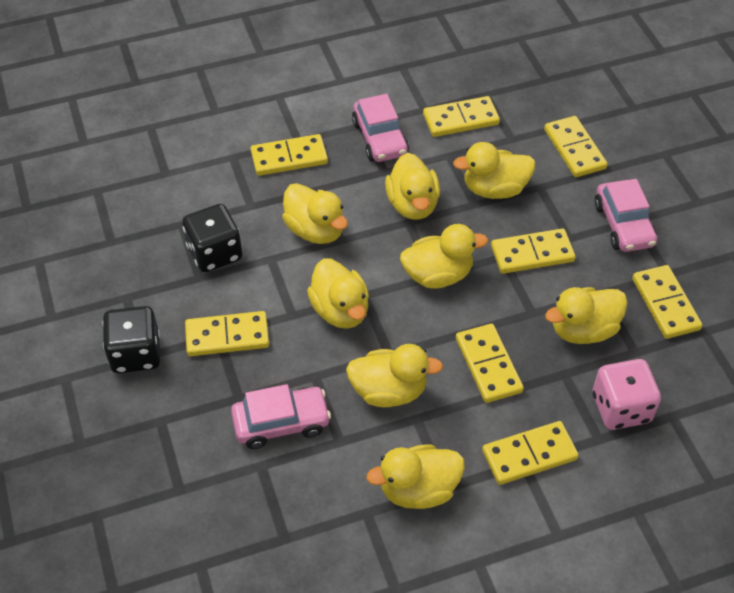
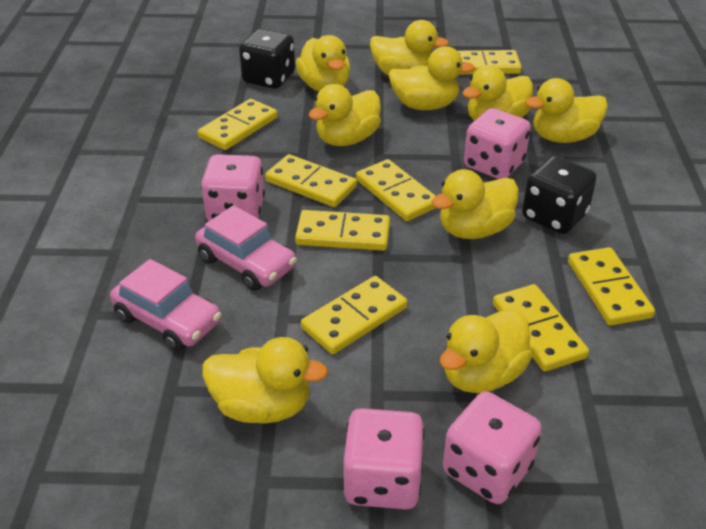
pink car: [231,384,331,449] [352,94,409,162] [594,179,657,252] = 3 -> [110,259,221,351] [195,205,297,291] = 2
pink dice: [593,359,661,430] = 1 -> [201,154,265,221] [343,408,425,510] [443,391,542,504] [464,108,531,179] = 4
yellow duck: [282,183,348,244] [307,258,369,329] [346,344,443,407] [366,444,465,509] [385,153,440,220] [400,224,488,289] [453,142,535,199] [545,287,628,344] = 8 -> [202,337,328,424] [296,35,351,91] [309,84,381,146] [370,20,449,75] [388,46,475,110] [432,169,519,239] [440,309,532,393] [462,65,533,121] [525,78,608,143] = 9

